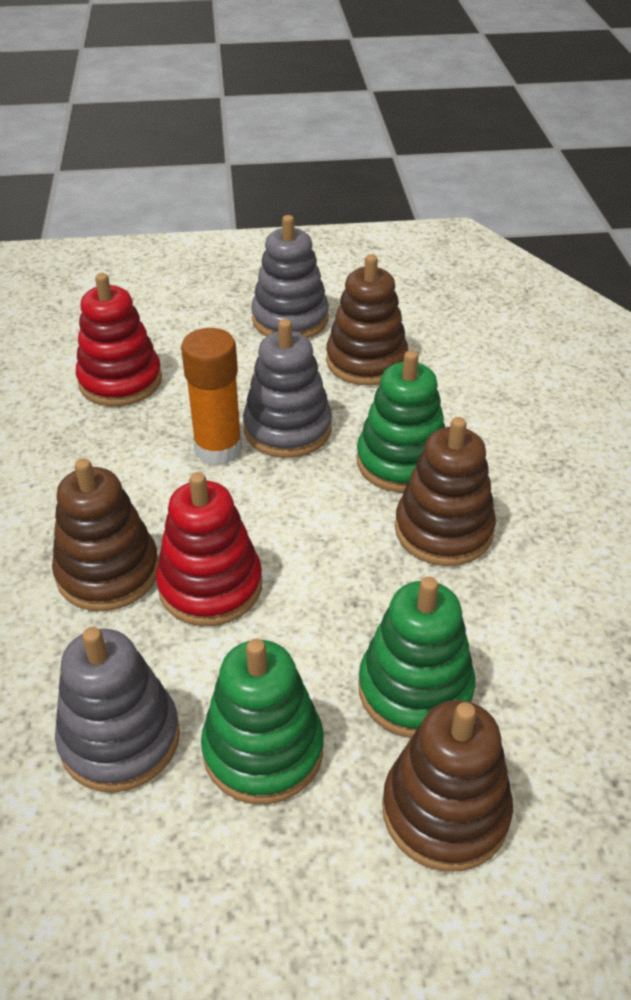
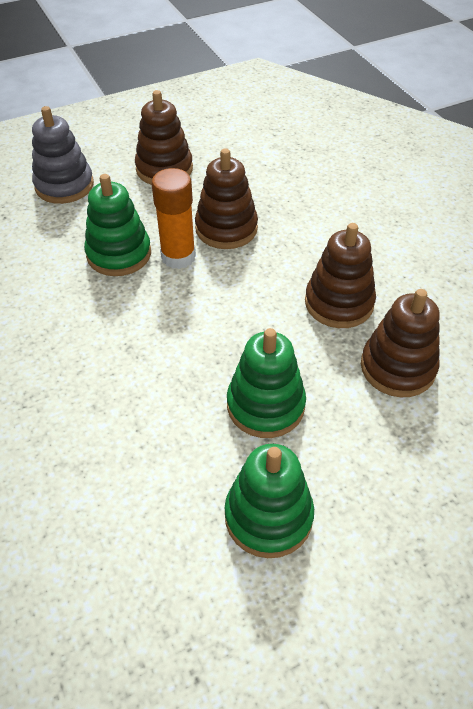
grey stacking toy: [55,627,180,792] [243,319,332,458] [251,215,329,338] = 3 -> [32,106,94,204] = 1
red stacking toy: [76,273,162,406] [156,472,262,626] = 2 -> none = 0

